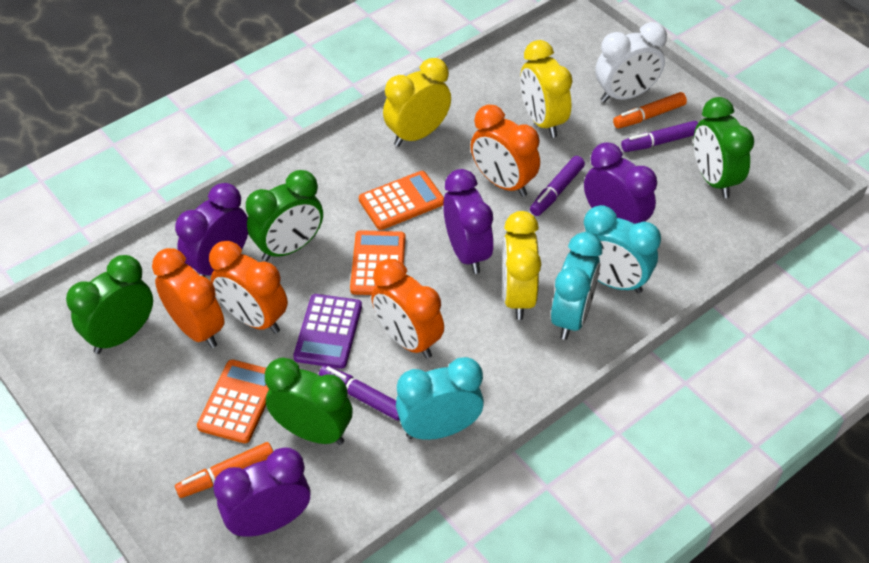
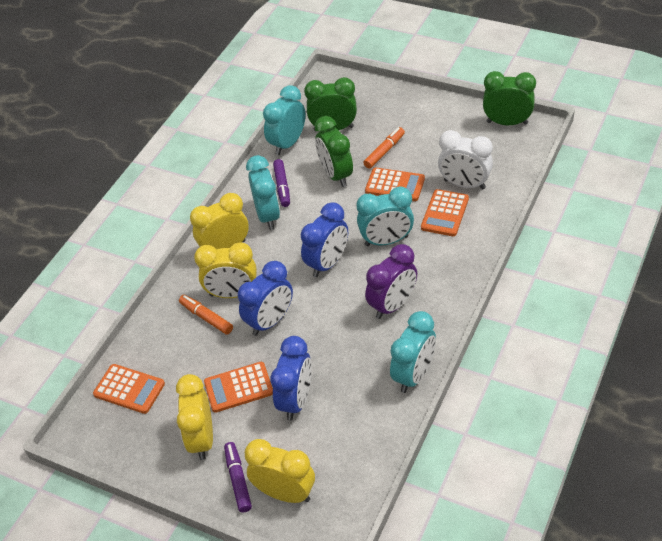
blue clock: none = 0 -> [238,261,293,336] [270,336,312,420] [301,202,348,277] = 3
green clock: [66,255,153,354] [246,170,323,261] [265,357,353,445] [694,97,754,198] = 4 -> [304,77,357,131] [314,116,353,187] [483,71,536,125] = 3
orange calculator: [197,360,269,443] [350,230,406,295] [359,171,444,230] = 3 -> [93,364,165,414] [204,362,273,413] [365,167,425,201] [421,189,469,236] = 4
orange clock: [152,248,224,348] [209,241,288,334] [371,259,444,359] [471,105,540,197] = 4 -> none = 0
purple calculator: [293,294,362,369] = 1 -> none = 0
purple clock: [175,183,248,277] [213,447,310,537] [443,169,494,274] [584,142,657,224] = 4 -> [365,244,417,319] = 1
purple marker: [319,365,400,420] [530,156,585,216] [621,121,698,152] = 3 -> [224,442,252,512] [273,159,290,207] = 2
turquoise clock: [396,357,484,440] [551,232,602,340] [584,205,661,293] = 3 -> [246,155,280,230] [263,85,306,155] [357,186,414,246] [390,311,436,393] = 4
yellow clock: [383,58,451,147] [502,211,541,320] [520,40,572,138] = 3 -> [176,374,213,460] [190,193,249,249] [194,242,257,298] [245,439,315,503] = 4

